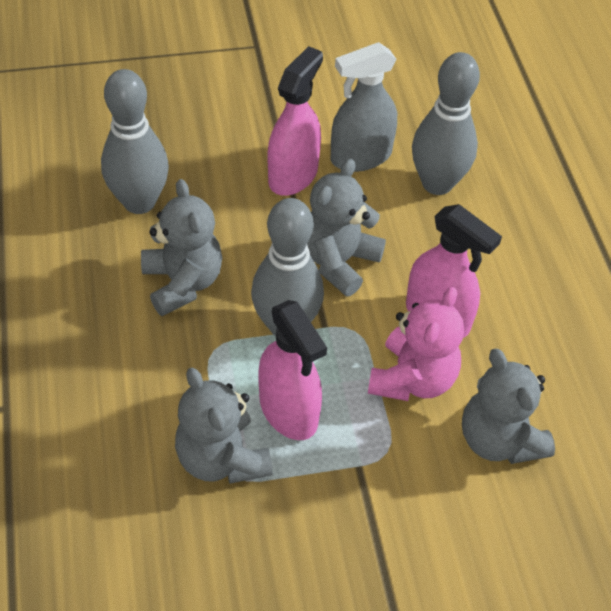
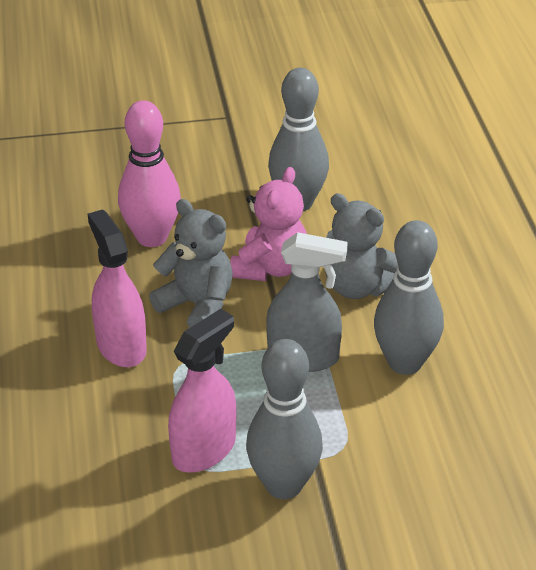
grey teddy bear: [141,179,222,316] [175,368,273,484] [307,159,386,297] [462,349,555,464] = 4 -> [149,199,233,328] [326,193,398,299] = 2
pink bowling pin: none = 0 -> [118,100,181,247] = 1
pink spray bottle: [258,300,327,440] [268,46,323,196] [406,204,502,338] = 3 -> [88,209,147,367] [168,309,236,473] = 2

